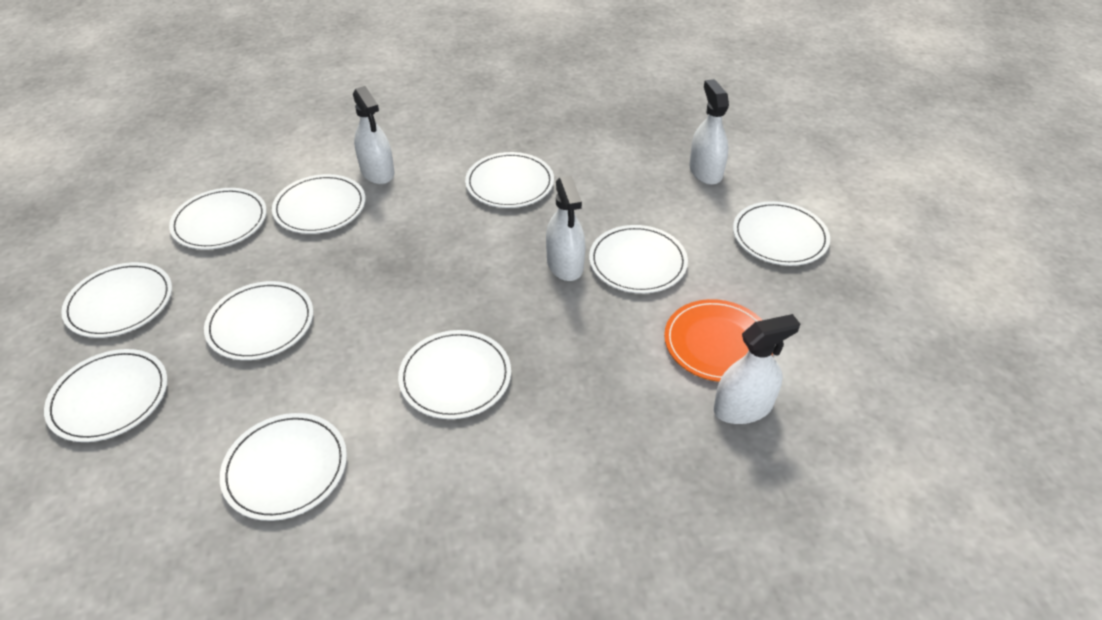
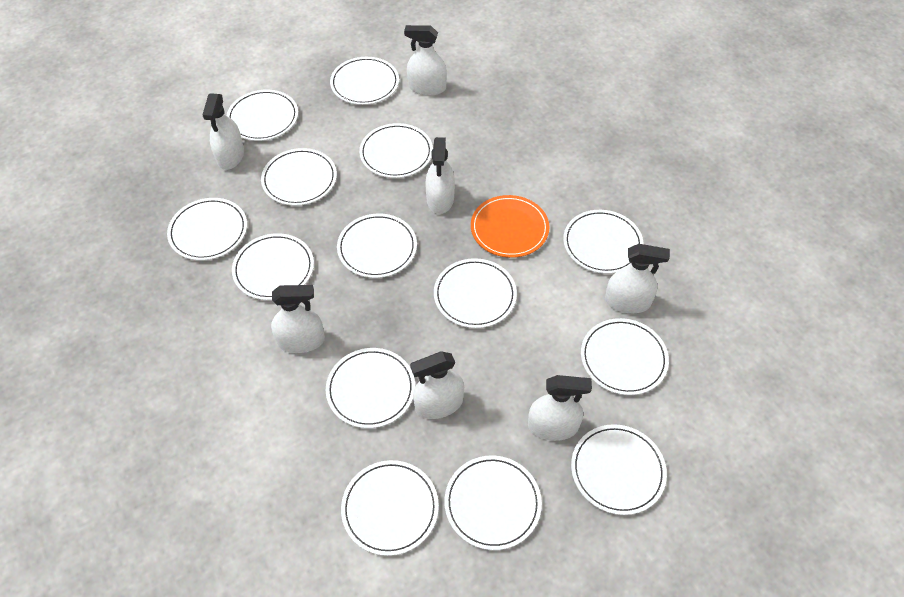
white plate: [44,349,168,442] [61,262,172,338] [169,188,267,250] [204,281,313,360] [220,413,347,521] [272,174,365,234] [398,330,511,419] [465,152,554,208] [589,225,688,293] [733,201,830,266] = 10 -> [167,198,247,261] [227,90,298,141] [232,233,314,300] [261,148,337,206] [326,348,415,428] [330,57,399,105] [337,214,417,278] [341,460,439,556] [359,123,433,178] [434,258,517,328] [444,455,542,550] [563,210,644,274] [571,424,667,515] [581,318,669,395] = 14
white spray bottle: [353,86,394,184] [546,176,585,281] [689,79,729,185] [714,314,800,424] = 4 -> [202,93,244,170] [271,285,325,353] [404,25,447,96] [410,351,464,419] [426,137,455,214] [528,375,592,441] [605,244,670,313] = 7

